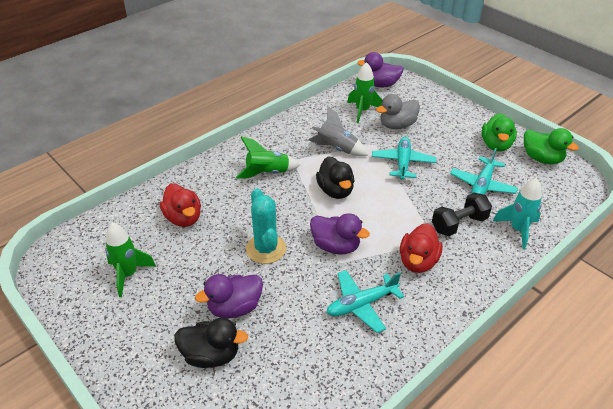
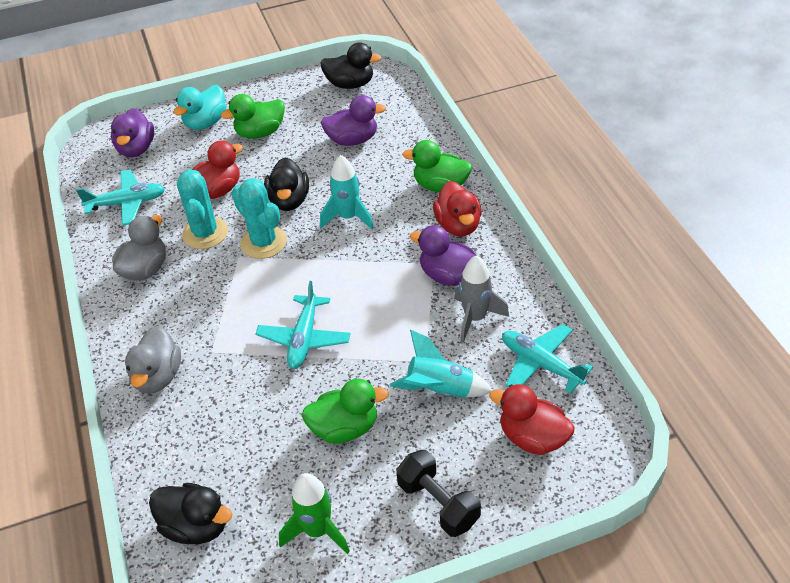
black duck: [174,318,248,368] [316,156,354,199] = 2 -> [149,483,232,544] [264,158,309,211] [320,42,381,89] = 3
green duck: [482,113,517,152] [524,128,579,164] = 2 -> [221,94,285,139] [302,379,389,444] [402,140,472,192] = 3
green rocket: [105,222,156,297] [236,136,300,179] [347,62,382,123] = 3 -> [279,473,350,554] = 1
grey duck: [376,94,420,129] = 1 -> [112,215,166,281] [125,326,181,394] = 2
red duck: [160,184,201,227] [400,223,443,273] = 2 -> [192,140,243,199] [433,181,481,236] [489,384,575,455] = 3
turquoise cactus: [246,188,286,264] = 1 -> [177,170,228,249] [232,178,287,259] = 2
turquoise duck: none = 0 -> [174,85,227,130] = 1
turquoise rocket: [493,178,542,249] = 1 -> [320,155,374,230] [390,330,493,398] = 2

